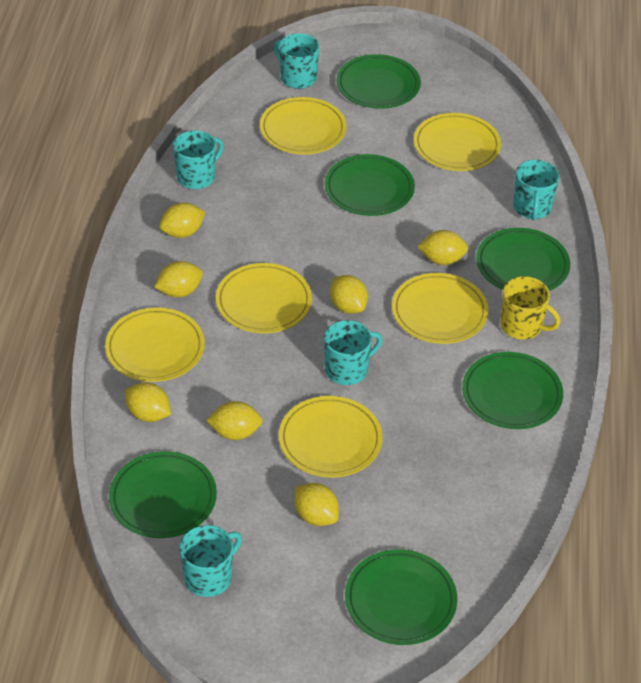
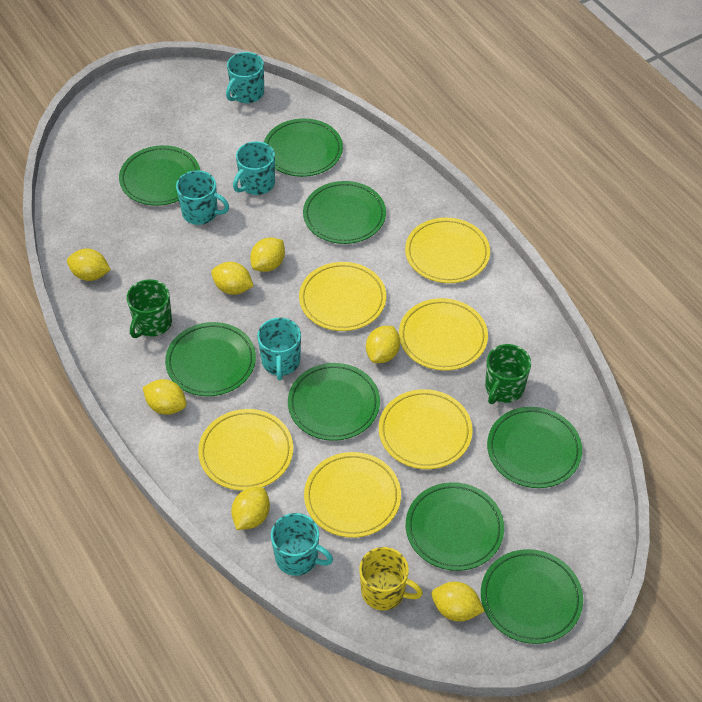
green mug: none = 0 -> [127,279,172,338] [485,344,531,404] = 2
green plate: [109,451,217,538] [325,154,415,216] [337,54,421,109] [345,549,457,645] [462,352,563,429] [476,228,570,291] = 6 -> [119,145,200,206] [165,322,256,396] [264,118,343,177] [288,363,380,441] [303,181,386,244] [406,482,504,571] [481,549,583,644] [487,407,582,488] = 8

